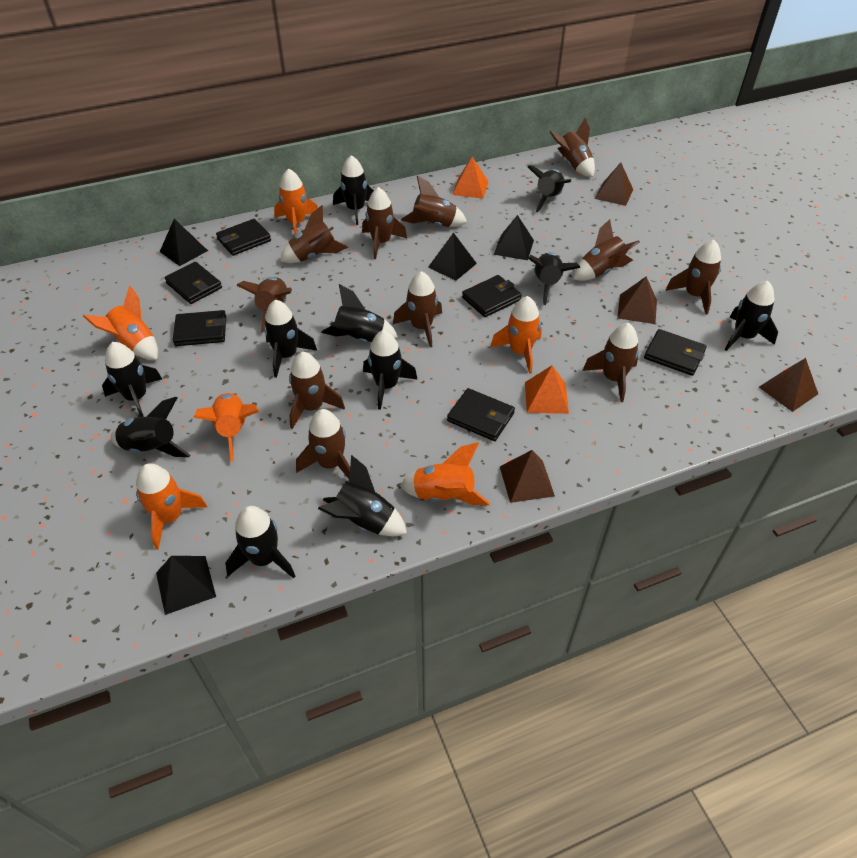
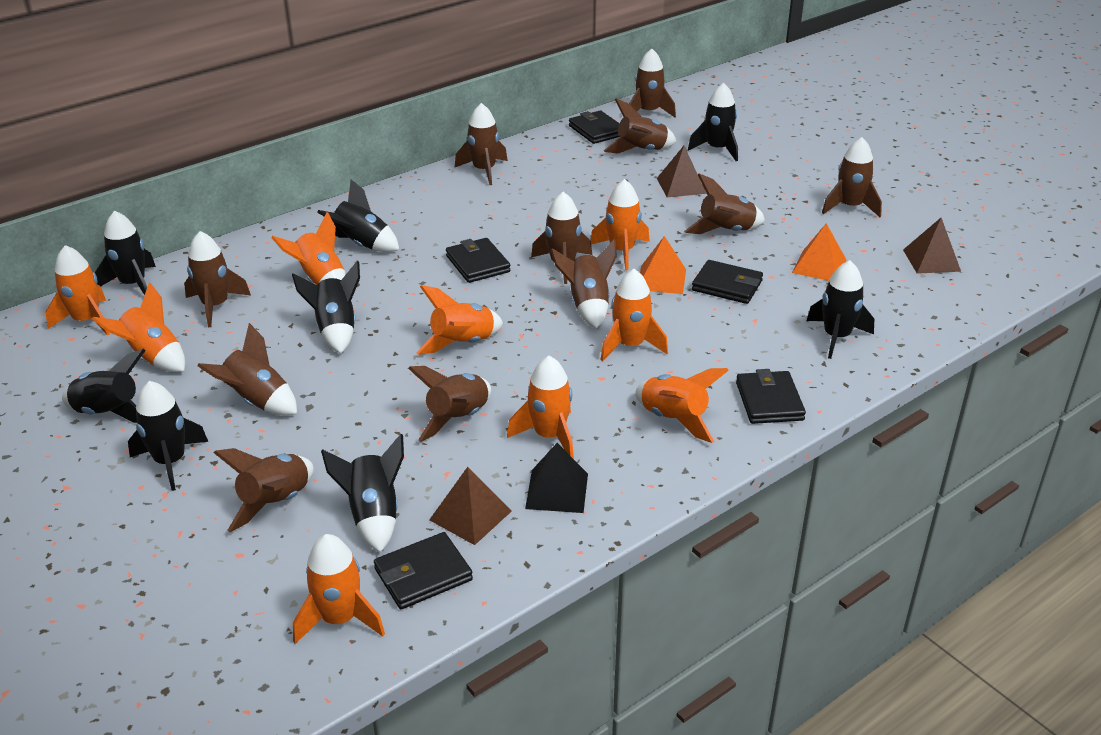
black pyramid: [156,556,216,615] [160,219,208,266] [428,232,477,281] [494,215,534,260] = 4 -> [525,443,588,513] = 1
black rocket: [102,342,162,417] [111,397,191,457] [225,506,295,579] [264,300,317,378] [318,455,407,536] [321,284,398,342] [333,155,374,225] [363,330,418,410] [528,166,571,212] [528,252,580,305] [724,281,778,351] = 11 -> [62,349,146,423] [95,211,156,295] [128,381,208,491] [292,261,360,354] [317,179,399,252] [321,434,404,553] [688,83,738,161] [807,260,874,359] = 8
black wallet: [164,262,222,304] [173,310,226,346] [216,219,271,256] [447,388,515,441] [462,275,522,317] [644,329,707,376] = 6 -> [374,532,473,609] [446,238,510,283] [569,110,620,144] [692,260,763,304] [736,369,806,424] = 5
brown pyramid: [500,450,555,503] [595,162,633,206] [617,276,657,324] [759,358,818,412] = 4 -> [429,467,512,545] [657,146,706,197] [903,218,961,274] = 3
orange rocket: [83,286,158,360] [136,463,207,550] [193,393,259,462] [274,168,318,235] [400,442,490,505] [490,296,542,374] = 6 -> [46,245,110,336] [92,282,185,372] [272,212,346,285] [293,534,385,644] [416,285,503,355] [507,356,574,459] [591,179,650,270] [600,269,668,361] [635,368,729,443] = 9

